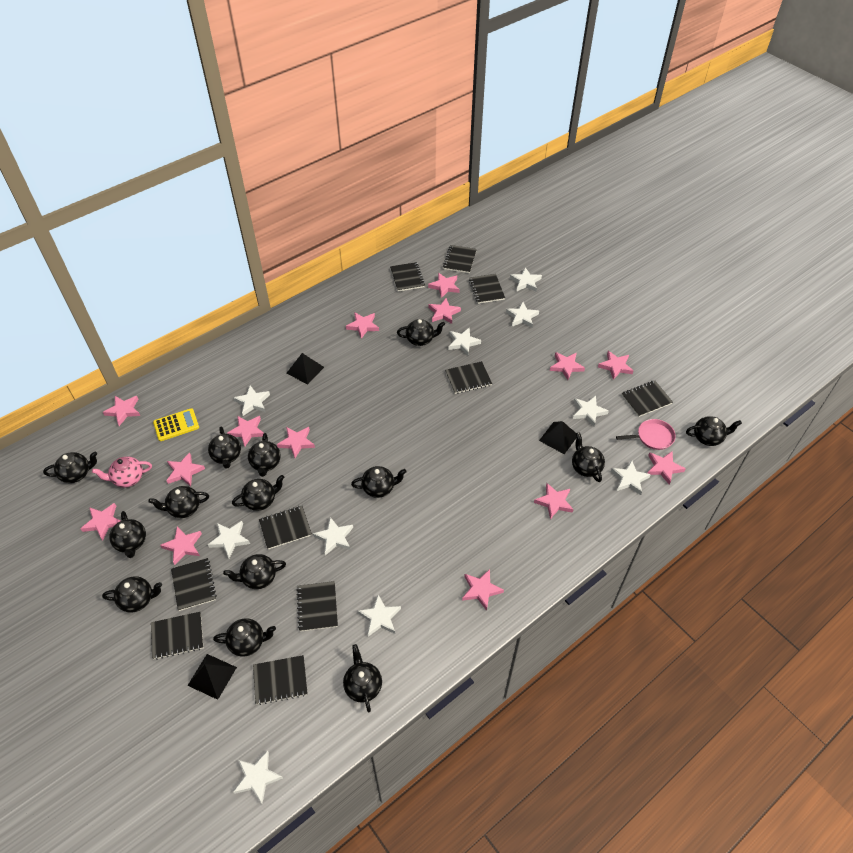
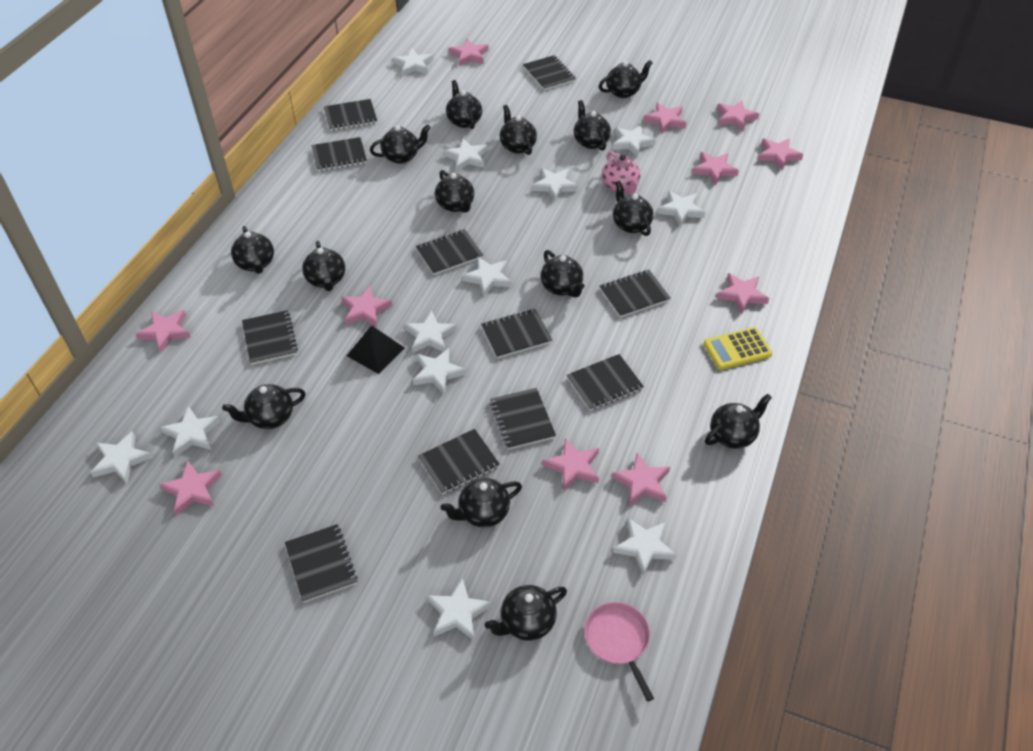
black notebook: [151,612,203,660] [171,558,217,611] [253,655,308,705] [259,506,312,549] [297,581,338,632] [390,262,425,291] [443,245,477,273] [445,361,492,394] [469,274,505,304] [622,380,673,417] = 10 -> [242,310,298,365] [285,524,358,603] [312,137,367,171] [324,99,377,131] [416,229,483,275] [418,429,500,495] [481,309,552,359] [490,388,556,450] [523,55,576,90] [567,354,644,411] [600,270,671,318] = 11
black pyramid: [187,654,237,700] [286,353,324,384] [539,421,576,454] = 3 -> [347,325,405,374] = 1
pink star: [80,503,120,541] [103,396,140,426] [160,526,202,565] [166,452,205,486] [227,416,264,446] [277,427,315,458] [346,312,379,339] [428,273,460,298] [429,298,461,324] [462,569,504,611] [534,483,574,519] [550,352,585,380] [598,351,633,380] [647,451,686,485] = 14 -> [136,310,191,352] [160,461,222,516] [341,286,392,327] [449,39,489,66] [543,438,599,491] [611,453,670,506] [643,103,686,134] [692,152,739,185] [717,101,759,131] [717,273,769,314] [757,138,803,171] = 11
white star: [208,521,250,558] [233,385,270,416] [233,750,283,804] [313,517,353,556] [358,595,401,637] [448,327,481,355] [506,302,539,328] [510,267,542,291] [573,396,609,426] [611,460,651,495] = 10 -> [90,431,153,483] [160,406,220,457] [393,49,433,76] [404,310,457,353] [413,348,467,394] [427,578,492,640] [444,138,488,171] [462,257,512,297] [532,168,578,201] [612,125,656,157] [613,518,677,576] [657,191,706,227] = 12

